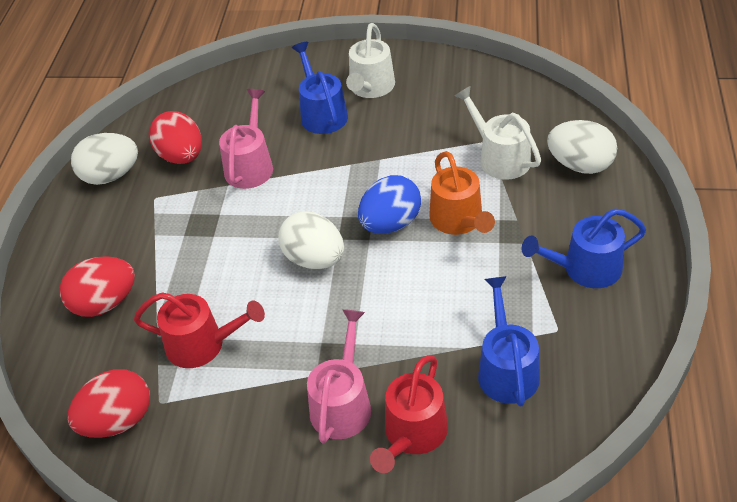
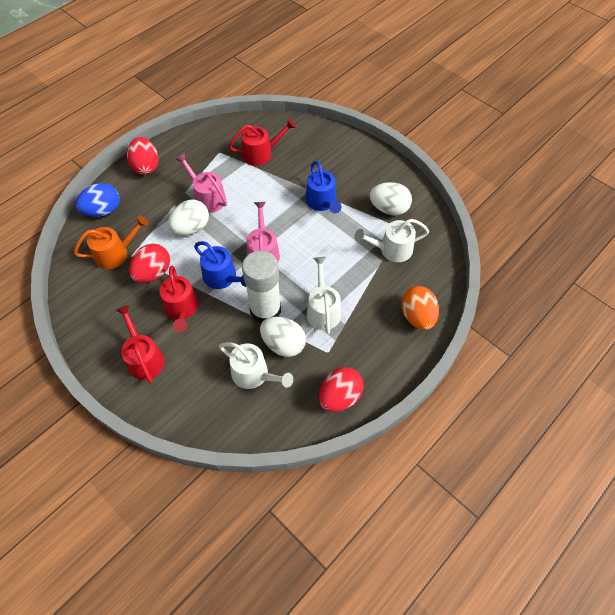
blue watering can: [292,42,348,134] [478,276,540,407] [522,208,646,288] = 3 -> [194,241,246,289] [305,161,341,213] = 2
orange egg: none = 0 -> [401,286,439,330] = 1
red watering can: [134,292,265,368] [370,355,448,473] = 2 -> [116,305,165,384] [160,266,198,332] [228,119,296,166] = 3
white glue stick: none = 0 -> [242,251,281,323] = 1
white watering can: [346,23,395,98] [455,86,541,180] = 2 -> [219,342,293,389] [307,257,341,334] [355,219,429,262] = 3

